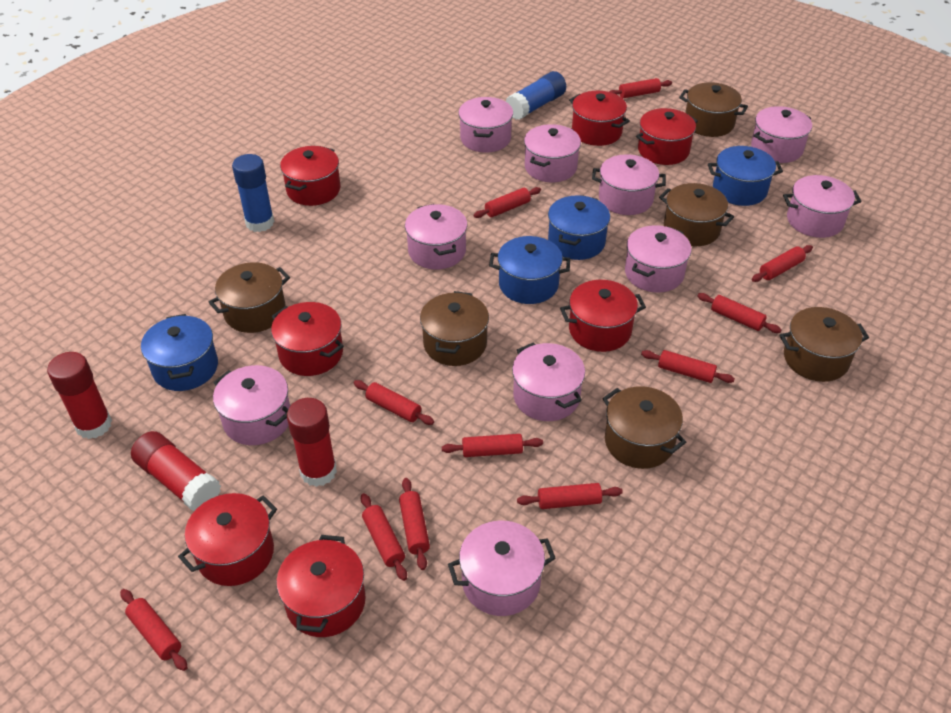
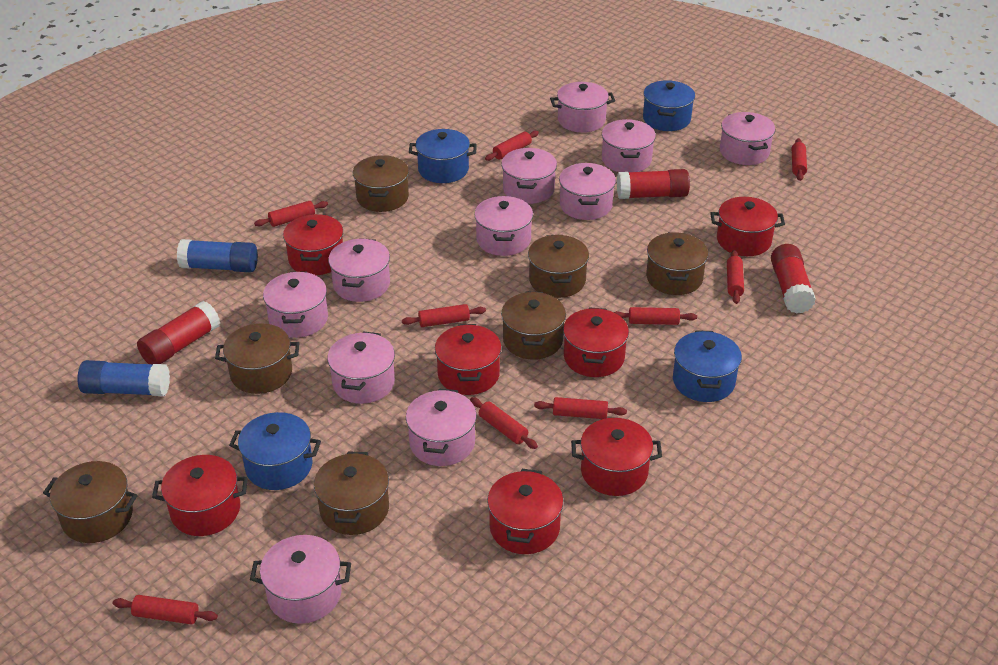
brown pot: [208,262,290,333] [420,291,489,366] [602,386,686,469] [659,183,734,246] [679,82,748,137] [779,307,869,382] = 6 -> [43,461,137,543] [215,324,299,394] [314,451,389,535] [353,155,409,212] [501,292,566,360] [528,235,589,298] [646,232,708,295] = 7
pink pot: [213,365,290,445] [405,204,467,269] [448,521,556,616] [458,97,513,153] [512,342,585,421] [524,124,581,182] [592,154,666,215] [625,225,692,293] [751,106,812,163] [783,175,862,238] = 10 -> [250,535,351,624] [263,271,328,338] [327,331,395,404] [328,238,390,302] [406,388,477,466] [474,196,533,256] [501,148,557,204] [550,82,615,133] [559,163,616,220] [602,119,656,172] [720,112,775,165] = 11
red rolling pin: [120,589,188,671] [354,380,434,425] [361,493,407,581] [399,478,430,570] [442,434,543,457] [474,187,541,218] [517,483,623,509] [609,78,672,98] [641,350,735,383] [697,293,781,333] [752,245,813,282] = 11 -> [113,595,218,624] [254,201,328,227] [402,304,486,327] [470,397,538,449] [485,131,539,161] [534,397,627,419] [614,307,697,325] [727,250,744,304] [792,138,807,181] = 9

